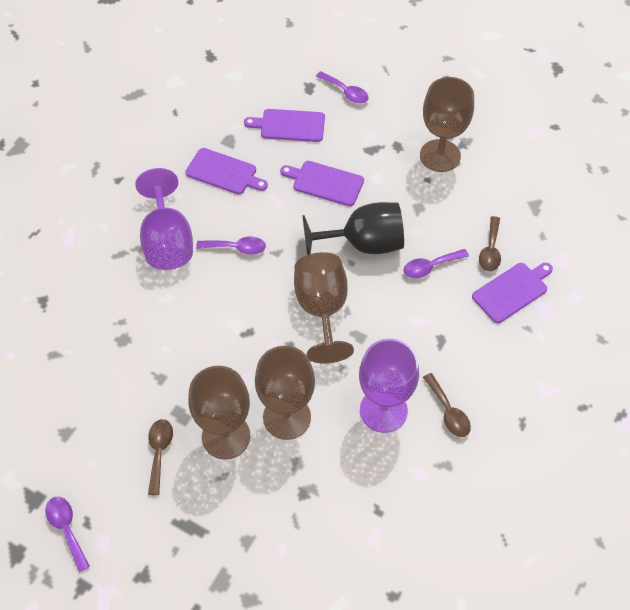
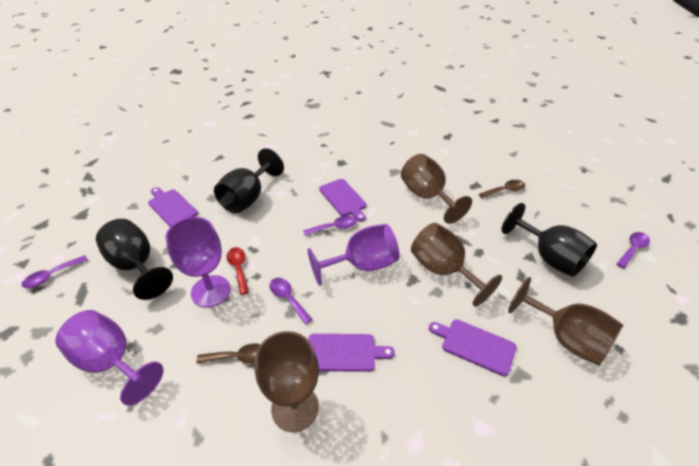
black goblet: [302,202,404,255] = 1 -> [96,219,173,300] [214,148,284,213] [502,203,597,277] = 3
brown spoon: [148,419,173,495] [423,373,471,437] [479,216,501,272] = 3 -> [197,343,260,364] [479,180,525,198] = 2
purple goblet: [135,168,193,270] [359,339,419,433] = 2 -> [56,310,164,406] [165,217,231,308] [308,224,399,286] = 3
red spoon: none = 0 -> [227,247,249,295] = 1

